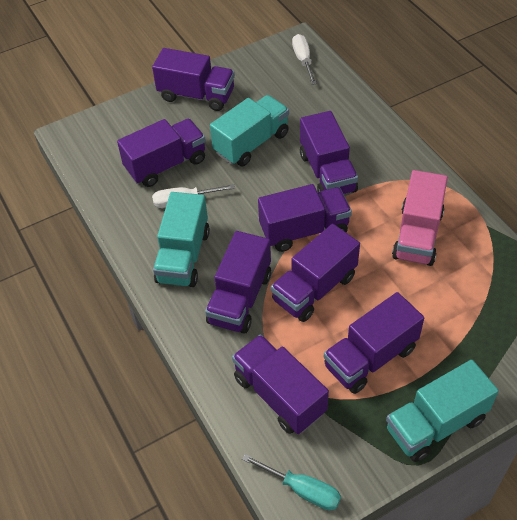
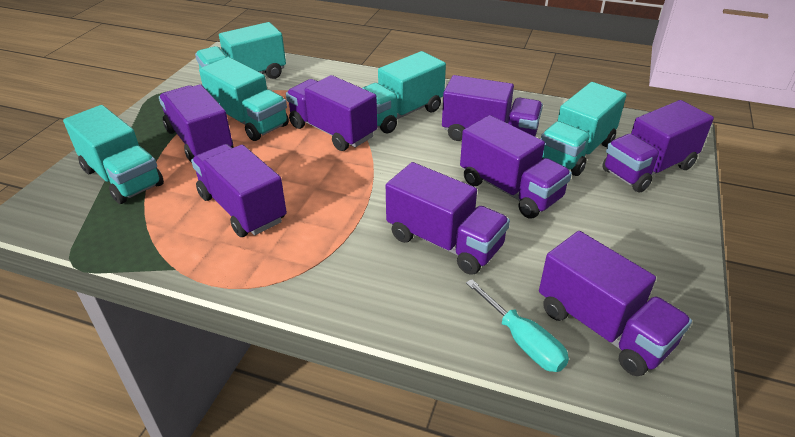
pink truck: [392,170,448,266] = 1 -> none = 0
turquoise truck: [153,192,210,287] [210,95,289,166] [386,360,499,462] = 3 -> [63,105,164,204] [195,22,286,79] [199,57,289,141] [363,51,446,133] [541,82,626,176] = 5
white screwdriver: [152,184,235,208] [292,34,317,85] = 2 -> none = 0

